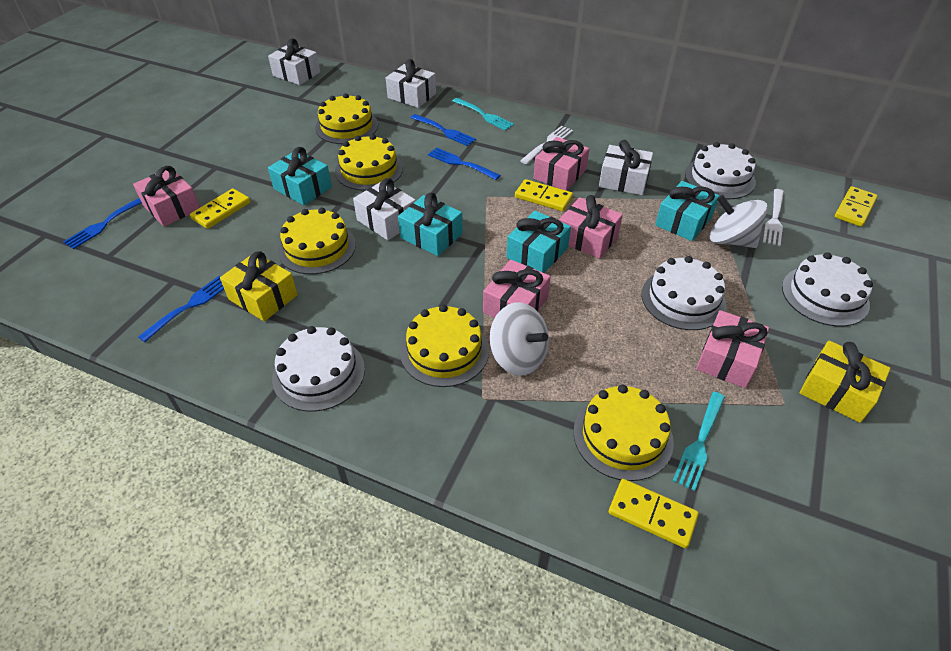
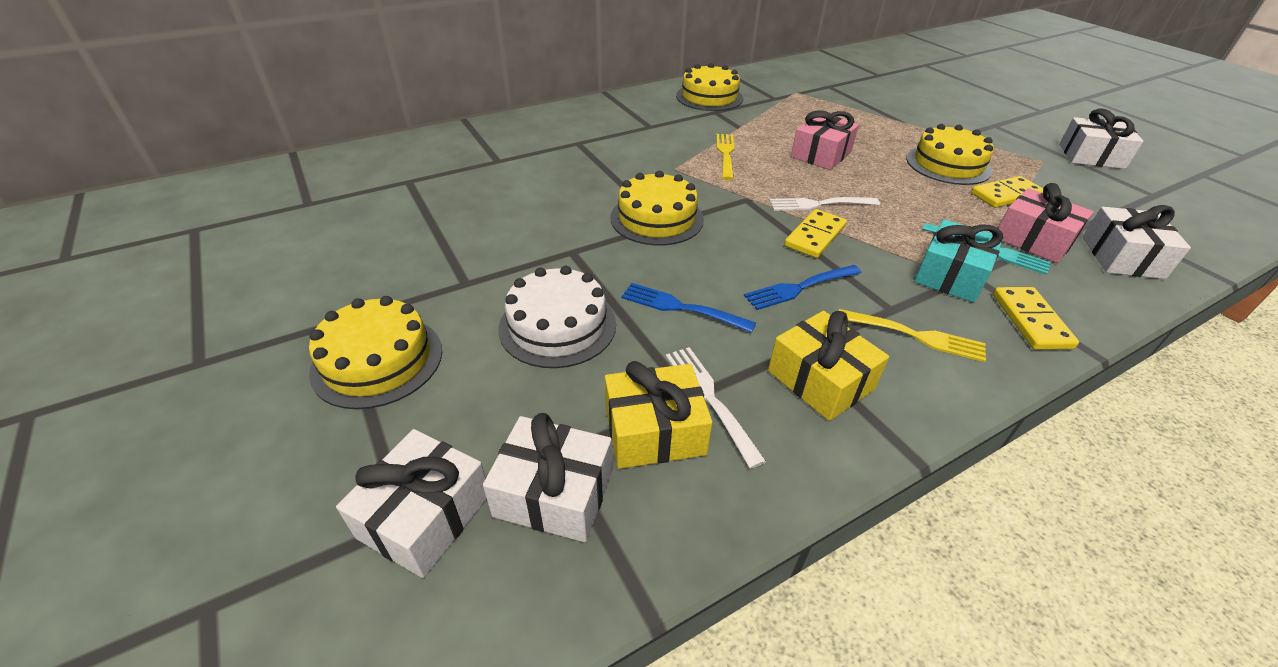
blue fork: [63,198,142,249] [138,276,224,342] [410,114,476,146] [428,147,501,180] = 4 -> [621,283,756,333] [744,265,862,310] = 2
pink gift: [133,166,200,226] [483,260,551,318] [534,137,589,191] [559,195,623,259] [696,310,769,388] = 5 -> [791,110,859,170] [998,183,1094,263] = 2
turquoise fork: [453,98,514,130] [673,392,725,491] = 2 -> [922,223,1051,275] = 1
turquoise gift: [268,147,332,205] [398,193,463,256] [507,211,571,273] [655,181,719,241] = 4 -> [914,219,1003,302] = 1
white cake: [272,326,365,412] [642,256,726,330] [685,142,756,199] [782,252,873,326] = 4 -> [499,266,616,368] = 1
white spinning top: [490,302,549,376] [710,195,768,248] = 2 -> none = 0
yellow cake: [278,208,356,274] [315,93,378,144] [335,134,403,191] [400,304,489,387] [574,384,674,481] = 5 -> [309,296,442,409] [611,171,704,246] [676,63,743,111] [906,124,994,185] = 4
yellow domino: [190,188,251,229] [515,179,573,211] [609,479,699,548] [835,186,878,227] = 4 -> [785,209,847,258] [971,176,1043,208] [993,287,1079,350] = 3
yellow fork: none = 0 -> [716,134,734,180] [839,309,986,362] = 2

